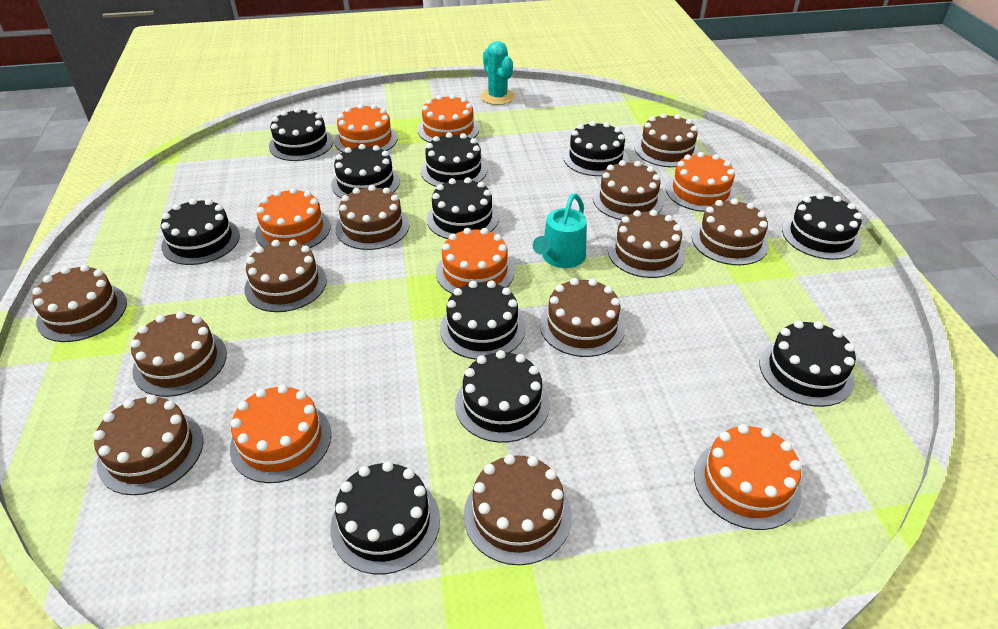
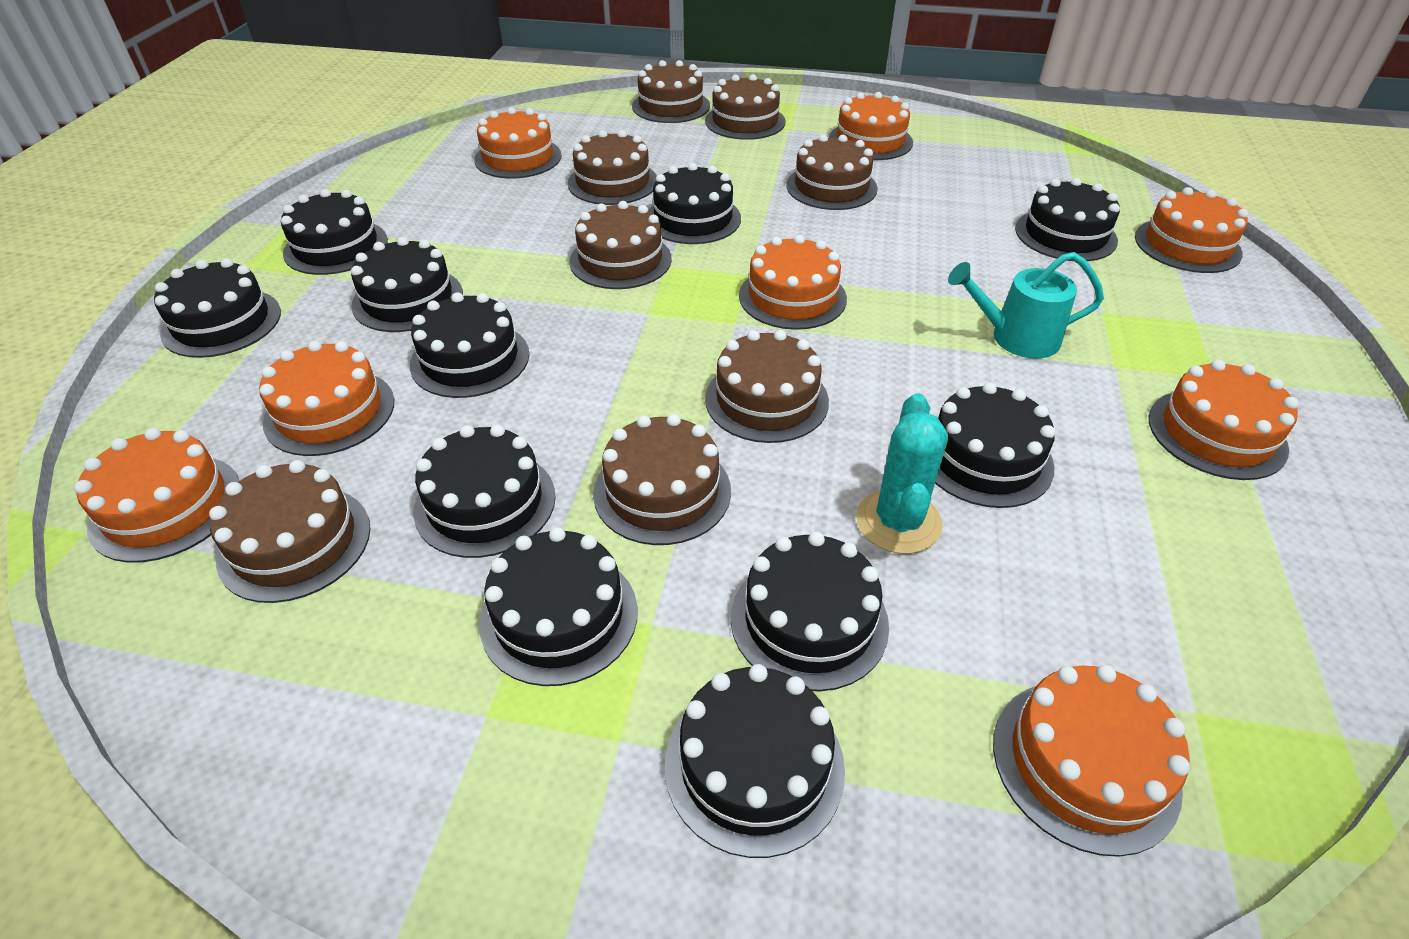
brown cake: [32,265,127,342] [93,395,203,495] [130,311,227,397] [244,239,327,312] [336,185,409,250] [464,454,572,565] [540,278,625,357] [593,160,663,220] [608,210,685,278] [635,113,700,167] [692,198,769,265] = 11 -> [209,460,370,603] [568,130,657,205] [569,201,672,289] [593,414,731,545] [632,60,710,123] [705,74,786,140] [705,330,829,443] [786,134,878,210] = 8
orange cake: [230,385,331,483] [255,188,331,248] [334,104,398,152] [418,94,479,143] [436,228,515,294] [666,152,736,212] [694,424,802,530] = 7 -> [74,428,240,563] [259,341,394,456] [474,107,562,178] [739,235,847,330] [829,92,913,160] [993,665,1190,857] [1135,187,1249,273] [1149,359,1299,480] = 8

